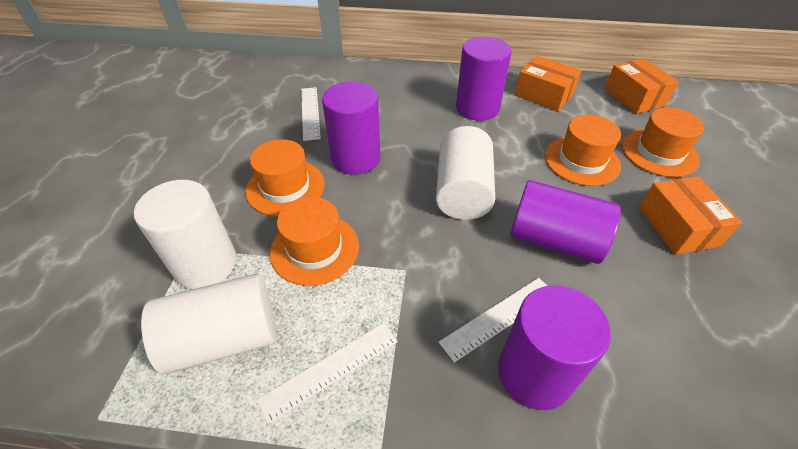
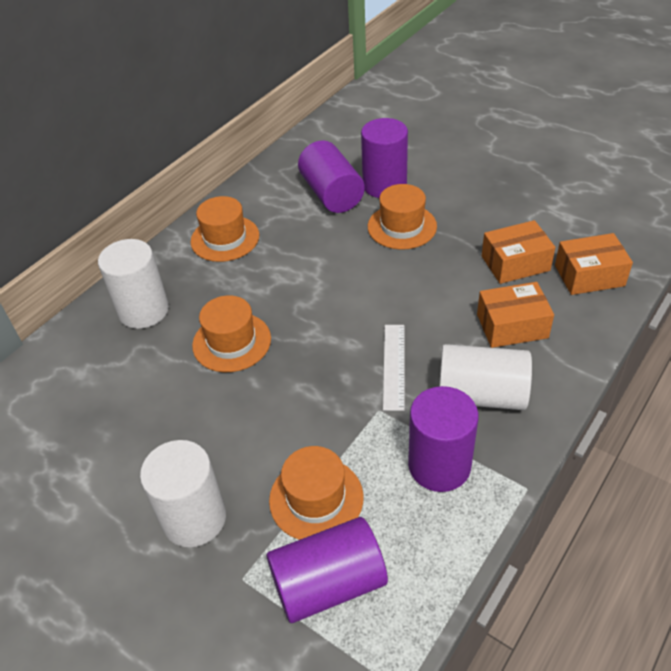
white ruler: [256,323,398,424] [301,87,321,141] [439,278,547,363] = 3 -> [383,325,405,411] = 1

